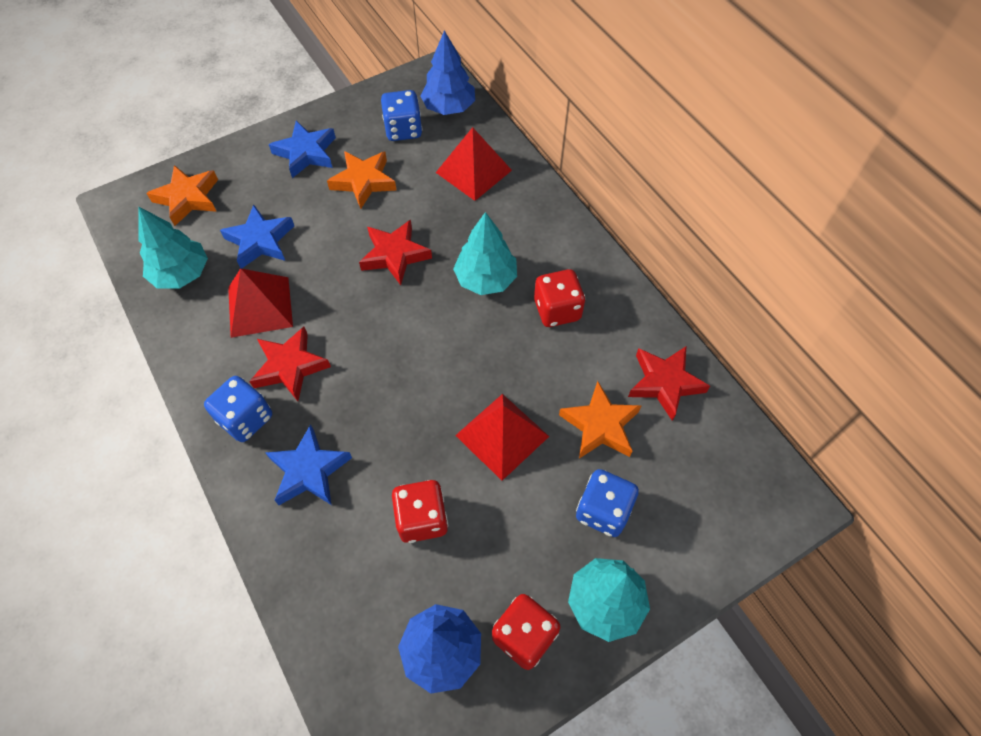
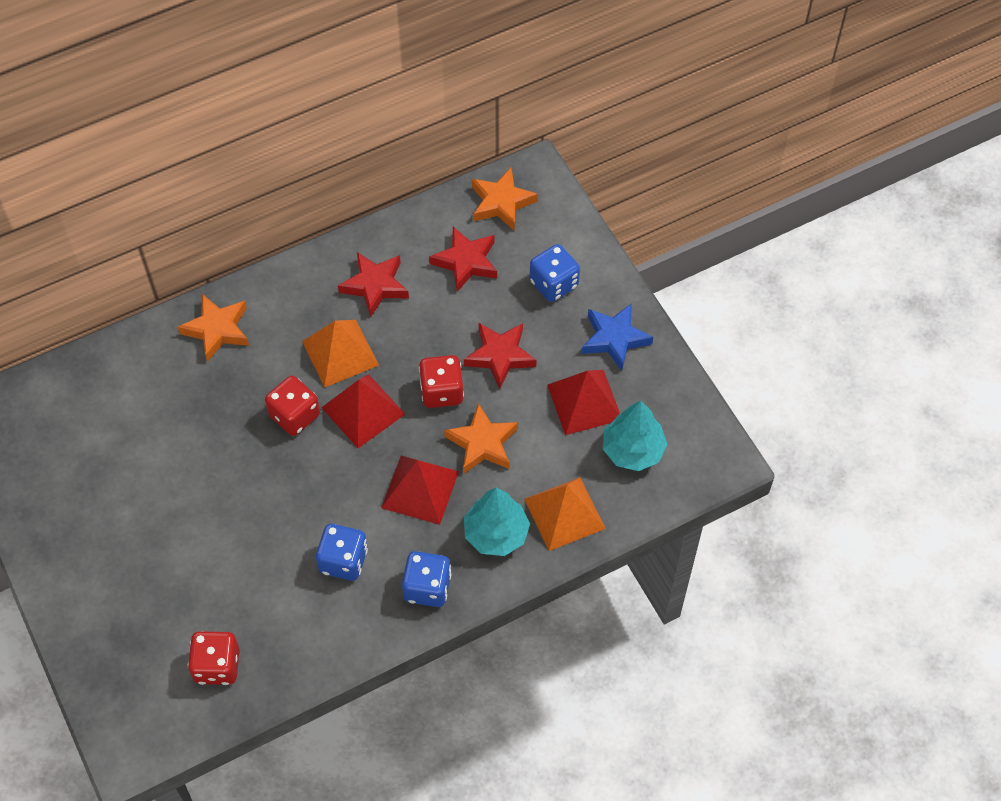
blue star: [220,204,294,269] [265,424,352,505] [269,121,336,178] = 3 -> [582,303,653,371] = 1
blue tree: [398,604,481,694] [420,30,475,115] = 2 -> none = 0
orange pyramid: none = 0 -> [302,320,379,388] [524,478,606,551] = 2
turquoise tree: [138,206,208,289] [453,212,517,295] [568,558,650,642] = 3 -> [464,488,530,556] [603,401,667,471] = 2

